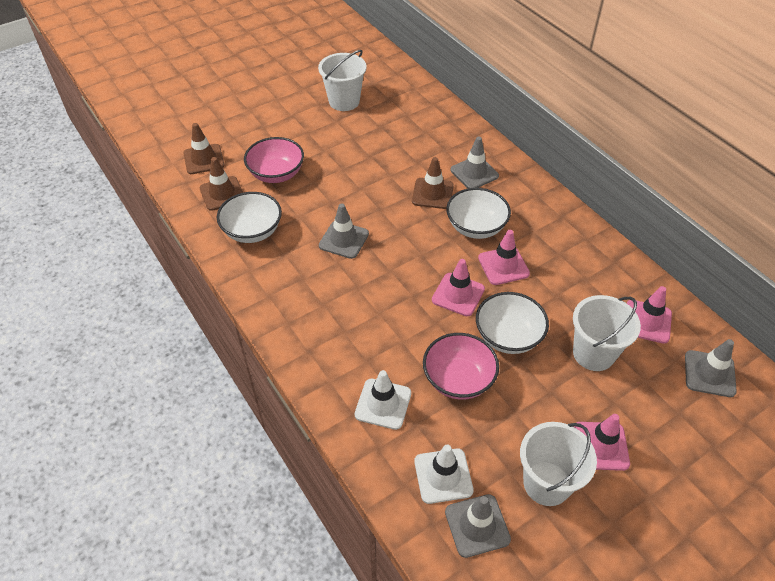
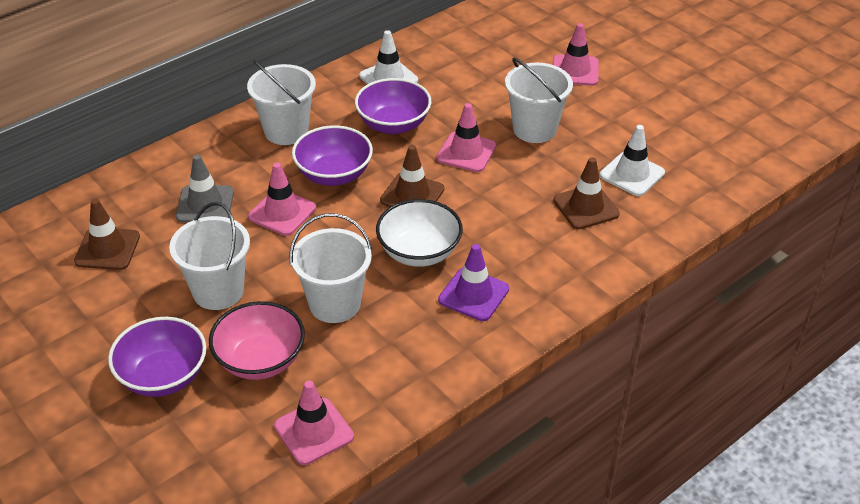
grey traffic cone: [319,203,369,259] [445,494,511,558] [451,136,499,188] [685,339,737,397] = 4 -> [176,155,234,223] = 1
pink bowl: [244,137,304,183] [423,333,499,400] = 2 -> [209,301,305,380] = 1
purple bowl: none = 0 -> [108,317,206,397] [292,125,373,186] [355,78,431,134] = 3
purple traffic cone: none = 0 -> [438,244,509,321] = 1
white bowl: [217,192,282,243] [446,188,511,239] [476,292,549,354] = 3 -> [376,199,463,267] = 1
white bucket: [318,50,367,111] [520,422,597,506] [573,295,641,371] = 3 -> [169,202,250,310] [247,60,316,145] [289,213,372,323] [505,58,573,143] = 4

